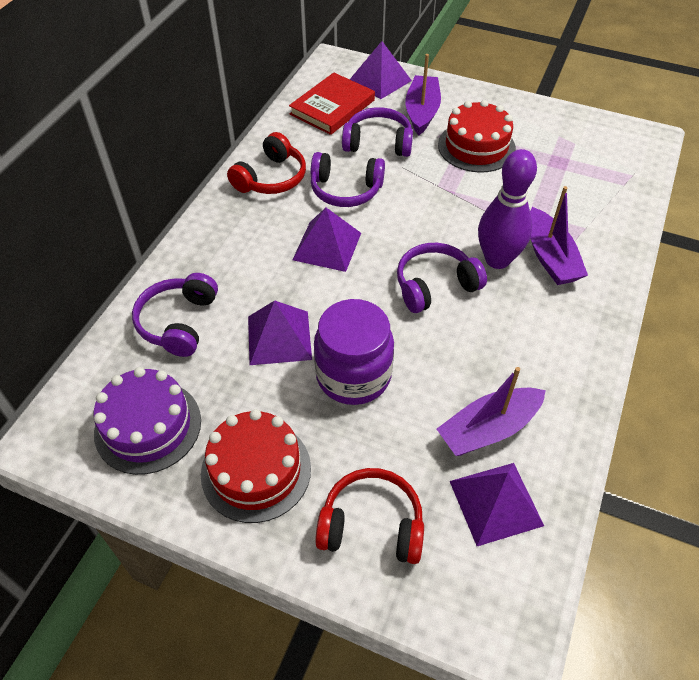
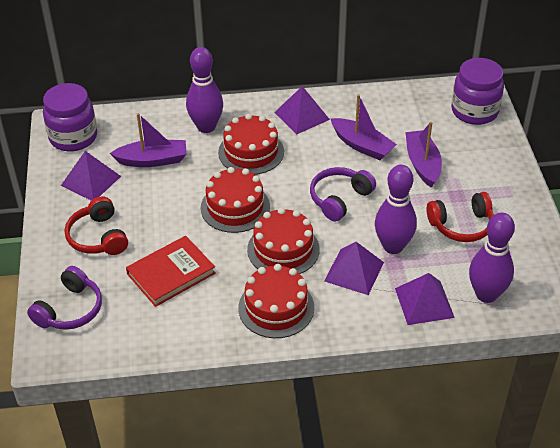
purple bowling pin: [478,149,537,269] = 1 -> [186,47,223,133] [375,165,417,254] [469,213,515,303] = 3
purple cake: [94,367,201,475] = 1 -> none = 0
purple headphones: [132,273,218,357] [311,152,385,207] [342,107,413,157] [397,243,487,313] = 4 -> [27,266,102,330] [310,167,376,222] = 2
purple jar: [314,299,394,405] = 1 -> [43,83,97,151] [451,58,504,125] = 2
red cake: [201,409,311,523] [438,100,516,173] = 2 -> [201,167,270,233] [218,114,284,175] [238,264,314,338] [247,208,319,274] = 4

